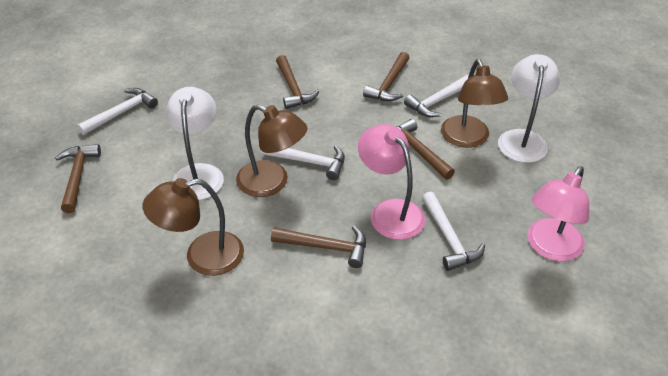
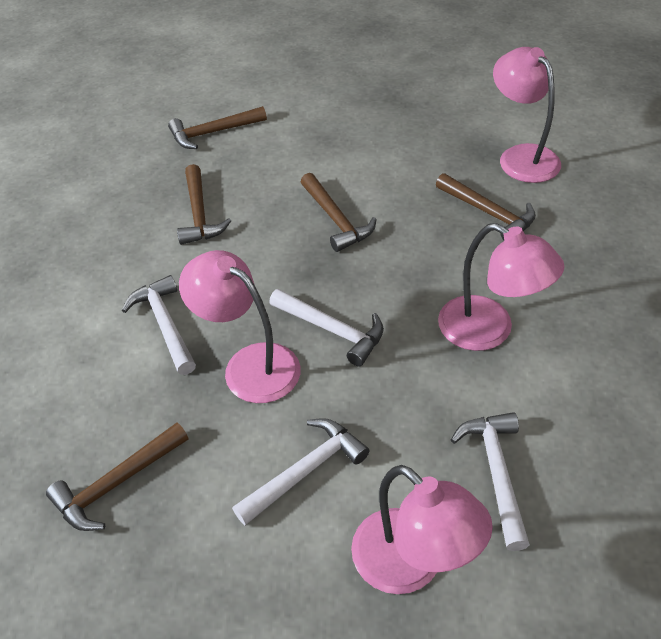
brown lamp: [142,178,244,276] [236,104,307,197] [441,59,508,148] = 3 -> none = 0
pink lamp: [358,124,425,240] [527,166,589,261] = 2 -> [179,250,301,403] [351,465,493,594] [438,223,564,351] [493,47,561,183] = 4
white lamp: [166,87,224,200] [498,54,560,163] = 2 -> none = 0

